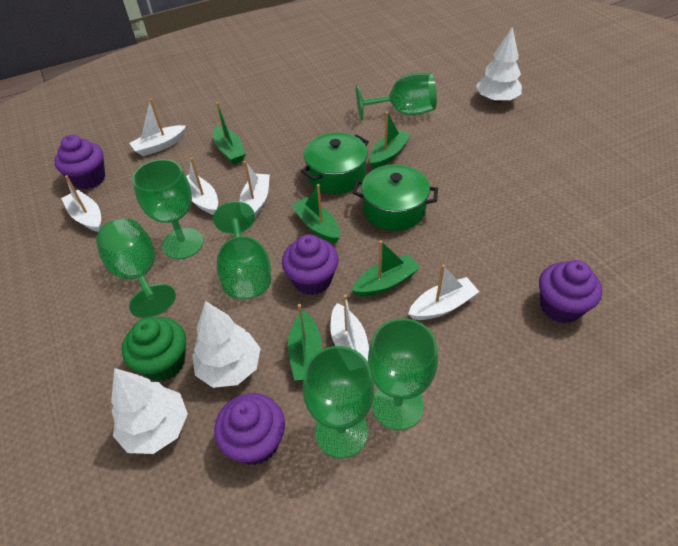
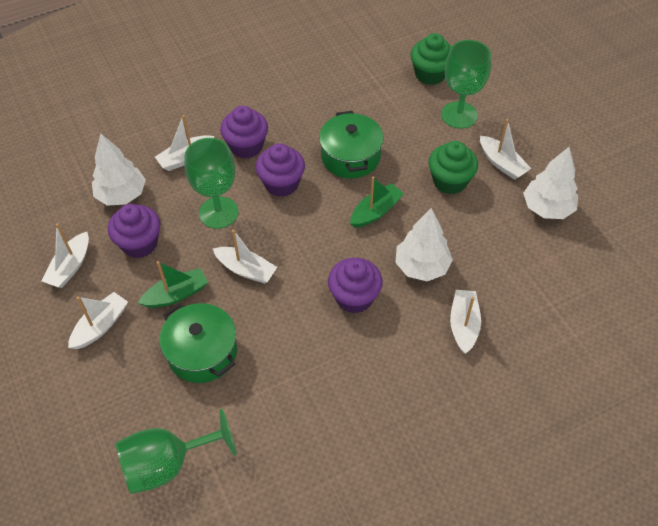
green boat: [213,102,246,164] [288,304,322,380] [291,184,340,243] [351,240,420,296] [369,112,411,169] = 5 -> [138,261,208,308] [350,177,404,228] = 2
green cupcake: [122,317,186,381] = 1 -> [411,33,452,85] [429,141,478,194] = 2
green goblet: [96,218,176,318] [132,159,204,259] [213,201,271,299] [302,346,374,458] [356,73,437,121] [368,318,438,430] = 6 -> [116,409,236,494] [185,138,238,229] [441,40,491,129] = 3

